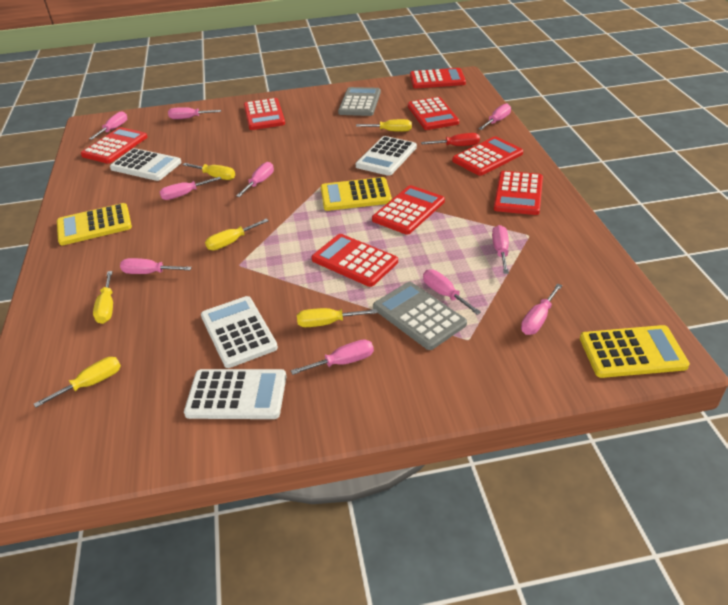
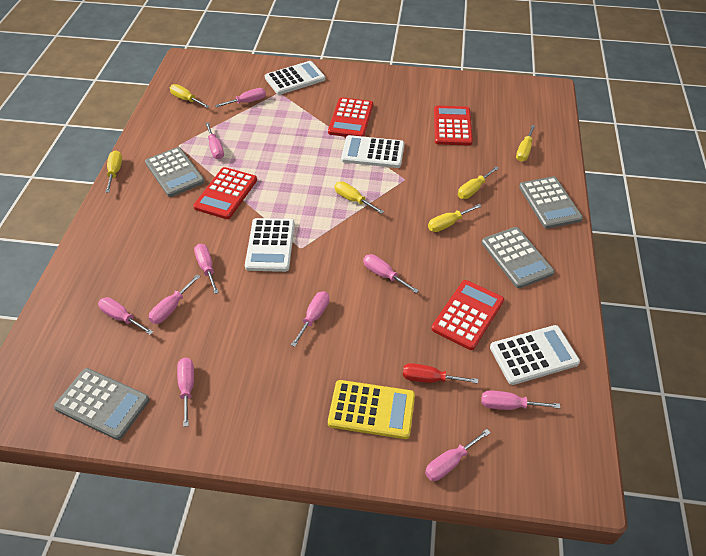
grey calculator: [338,87,381,116] [373,282,467,350] = 2 -> [54,368,150,440] [145,147,205,197] [482,227,554,288] [519,176,583,229] = 4
red calculator: [81,127,147,164] [244,98,285,130] [312,234,398,287] [372,185,445,235] [408,97,459,130] [410,68,466,89] [452,136,523,176] [494,171,543,215] = 8 -> [193,167,257,219] [328,97,373,137] [431,280,504,350] [434,106,473,146] = 4
yellow calculator: [57,203,132,245] [321,177,392,211] [580,325,690,378] = 3 -> [328,380,415,439] = 1

